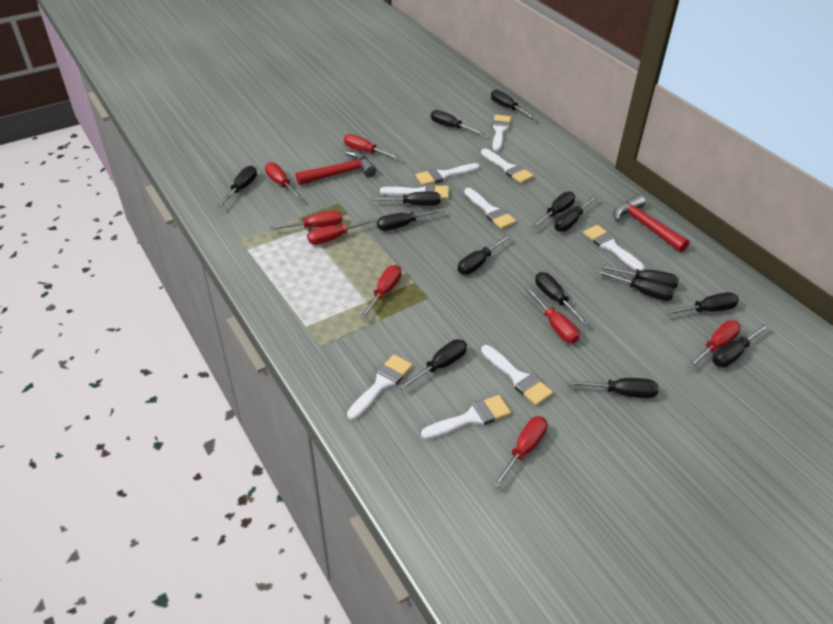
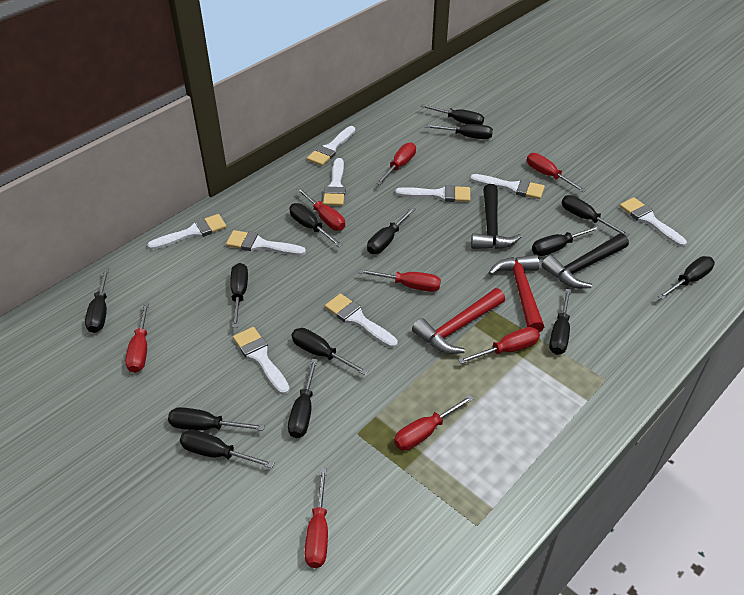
black hammer: none = 0 -> [471,184,522,249] [541,234,629,289] = 2
black screwdriver: [216,166,257,208] [371,191,441,206] [377,208,445,231] [399,339,467,390] [431,110,484,135] [458,235,511,275] [491,90,536,119] [531,192,575,229] [535,272,589,326] [554,195,598,232] [567,378,658,398] [596,270,675,301] [600,265,679,289] [664,292,739,315] [712,323,769,367] = 15 -> [85,268,109,333] [168,407,265,431] [180,430,274,468] [230,263,248,328] [288,359,318,438] [289,203,343,247] [292,328,368,375] [367,207,416,254] [420,104,484,125] [425,124,493,139] [532,225,600,256] [549,289,571,355] [562,195,629,236] [658,256,715,299] = 14

